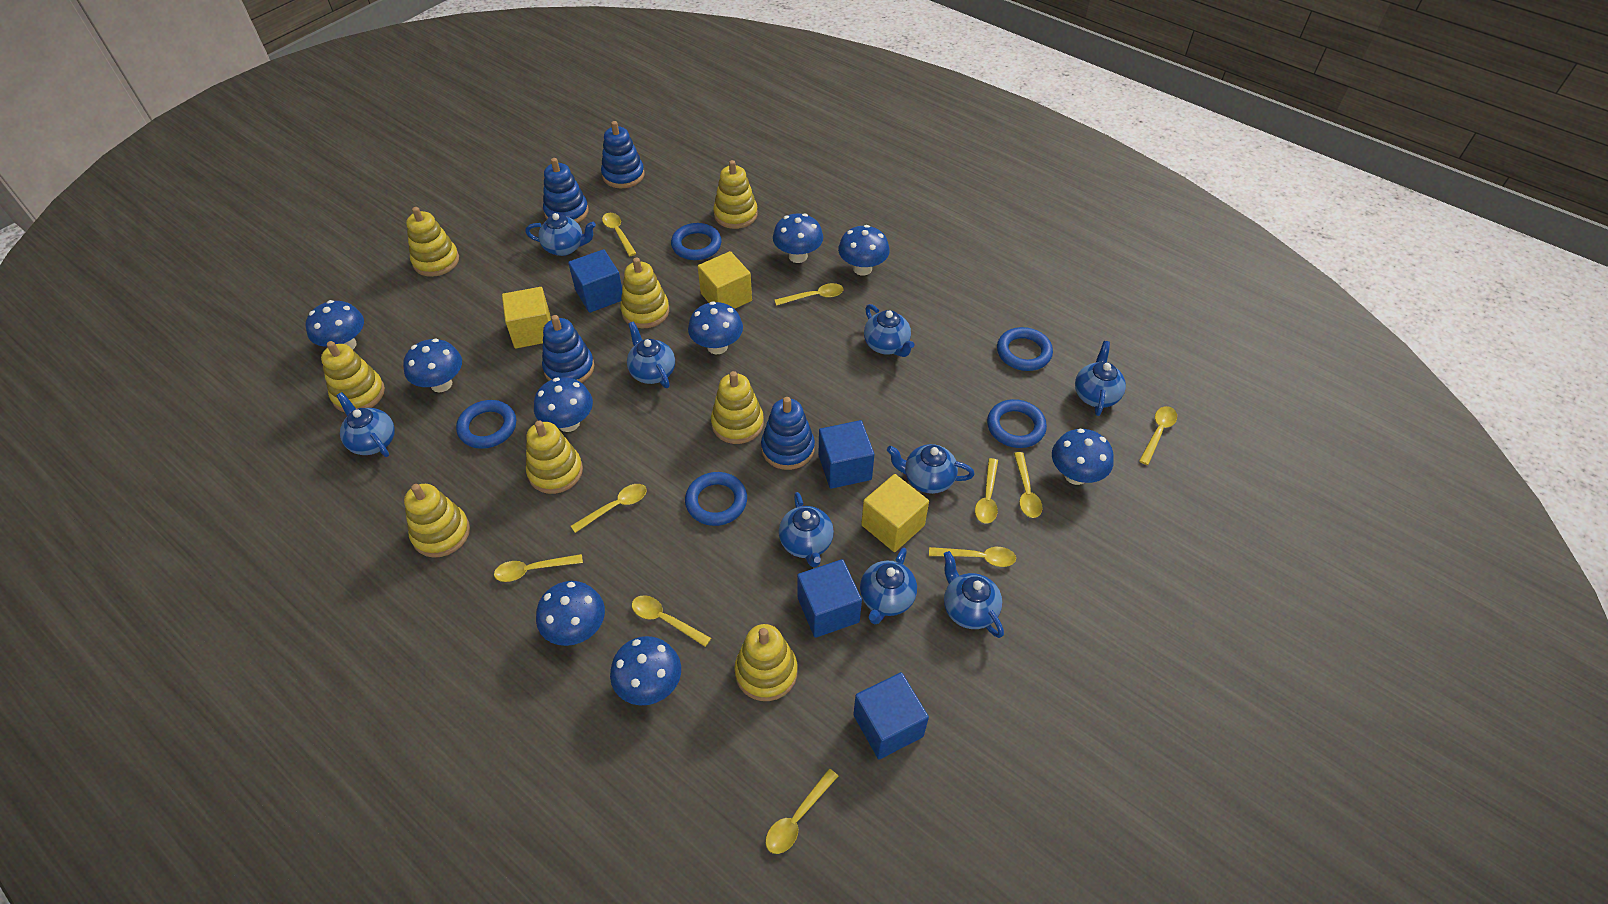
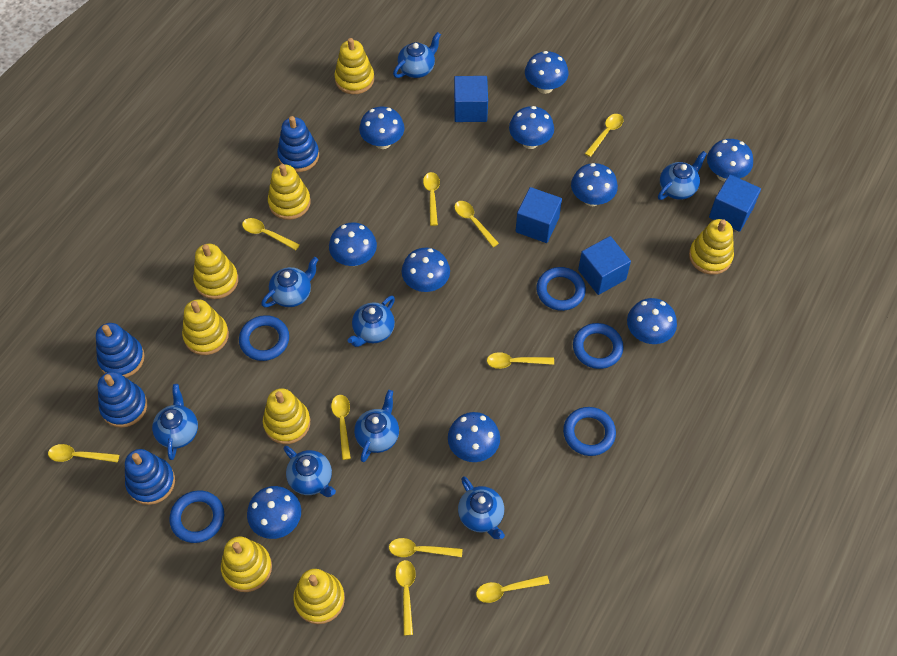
blue mushroom: [306,300,364,350] [403,339,462,392] [534,377,593,432] [536,581,605,646] [610,636,681,705] [688,301,743,354] [773,213,823,263] [838,225,890,276] [1052,429,1114,485] = 9 -> [247,486,301,539] [329,222,377,266] [359,107,405,149] [402,248,450,292] [448,412,500,462] [509,106,554,149] [525,51,569,94] [571,163,618,206] [627,298,677,344] [707,139,753,181] = 10
blue teapot: [336,392,395,457] [525,213,596,256] [627,321,675,388] [779,492,834,568] [860,548,917,624] [864,304,915,357] [887,444,974,494] [944,551,1004,638] [1075,341,1126,416] = 9 -> [152,384,198,460] [261,257,318,307] [284,446,336,497] [348,295,395,347] [354,390,399,462] [393,32,441,78] [458,476,505,539] [658,151,707,200] = 8
yellow cube: [502,287,551,349] [698,251,752,309] [861,474,929,552] = 3 -> none = 0

